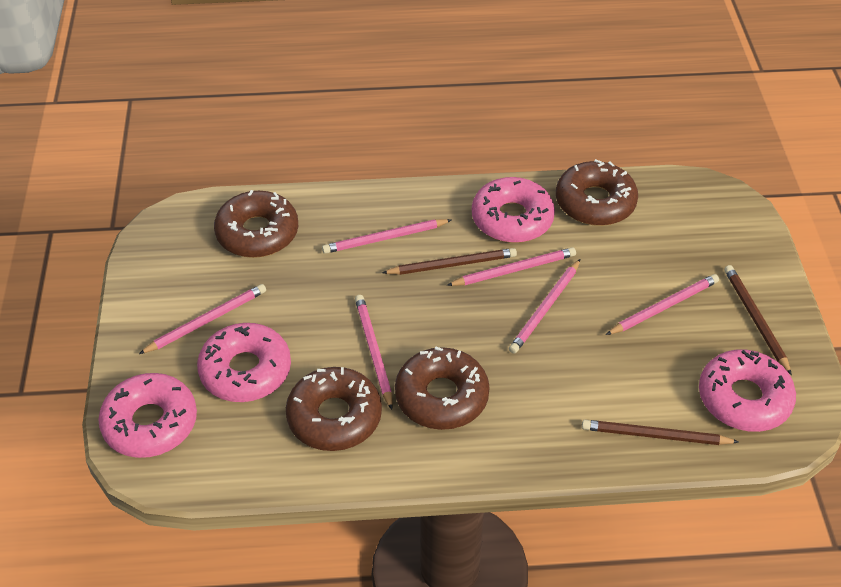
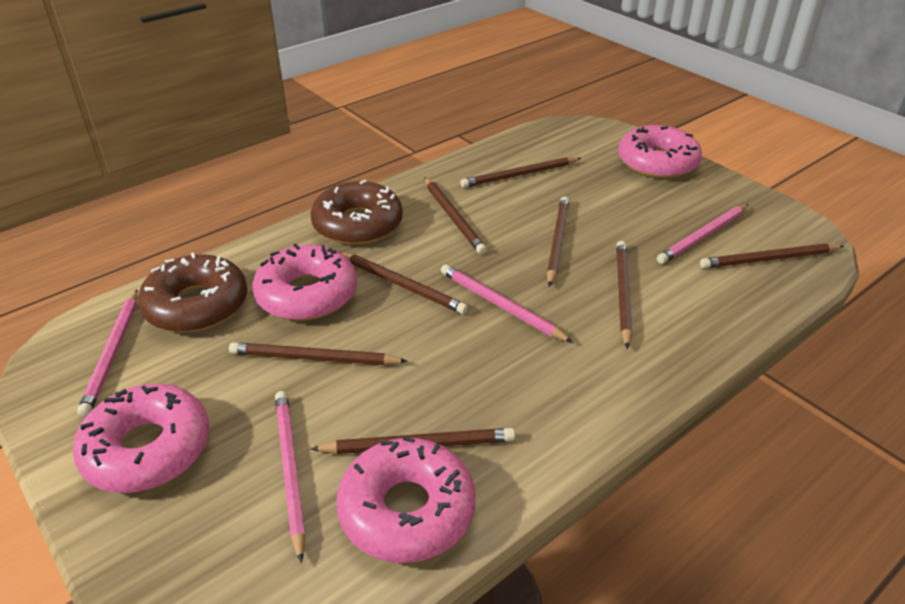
brown donut: [214,190,298,258] [286,367,382,451] [395,347,490,430] [556,159,638,226] = 4 -> [138,252,247,333] [310,179,403,245] = 2
brown pencil: [382,248,517,275] [582,420,738,445] [724,265,792,375] = 3 -> [229,342,407,365] [311,428,515,454] [340,252,468,314] [424,177,487,254] [460,157,581,188] [547,197,569,287] [616,241,632,349] [700,243,844,269] = 8
pink pencil: [139,284,266,354] [322,219,451,254] [355,295,393,410] [447,247,576,286] [509,259,580,354] [606,274,719,335] = 6 -> [77,289,138,417] [275,391,306,563] [441,264,573,343] [657,204,748,264] = 4

